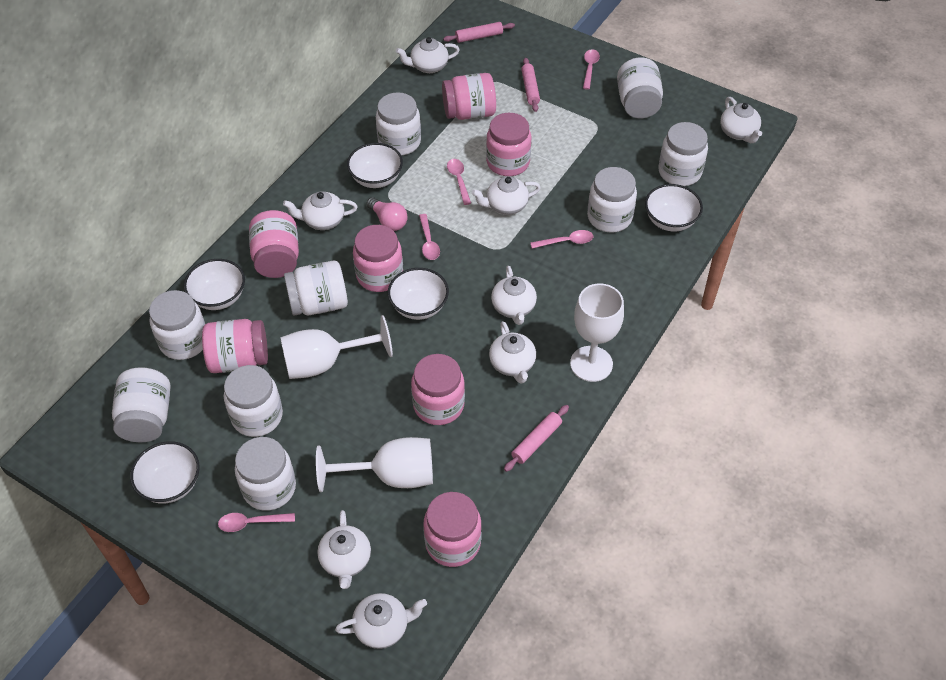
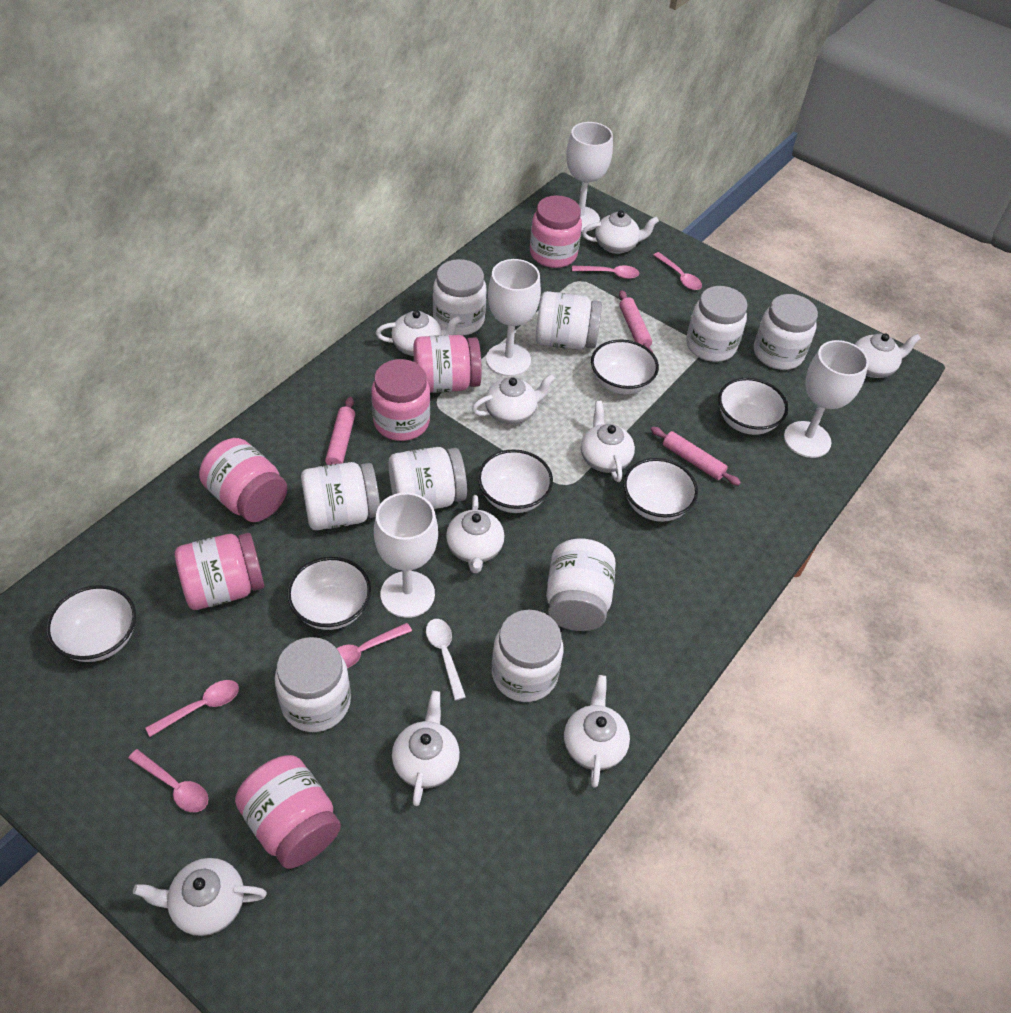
pink jar: [202,319,268,373] [249,210,299,278] [353,225,403,292] [411,354,465,425] [424,492,482,567] [442,73,496,120] [486,113,531,176] = 7 -> [175,533,264,610] [199,438,288,522] [235,755,341,869] [371,359,430,441] [413,335,482,393] [530,195,582,268] = 6
pink light bulb: [366,197,408,231] = 1 -> none = 0
white bowl: [130,441,200,504] [184,259,245,310] [347,143,403,188] [388,268,449,320] [645,184,703,232] = 5 -> [46,585,136,662] [287,557,371,630] [478,449,553,513] [591,339,659,394] [624,458,698,522] [718,378,788,435] = 6
white goblet: [280,315,393,379] [316,437,433,492] [570,283,624,382] = 3 -> [374,492,438,618] [486,259,541,376] [566,122,613,232] [784,340,869,458] = 4
white spoon: none = 0 -> [426,619,466,700] = 1
white teapot: [283,191,358,230] [317,510,371,589] [335,593,427,649] [396,37,460,73] [472,176,541,215] [489,321,536,384] [491,266,537,325] [720,97,762,143] = 8 -> [133,858,267,936] [376,310,461,356] [392,691,460,806] [446,495,504,573] [472,374,555,424] [564,675,630,788] [581,401,635,482] [582,210,659,254] [855,333,921,378] = 9

